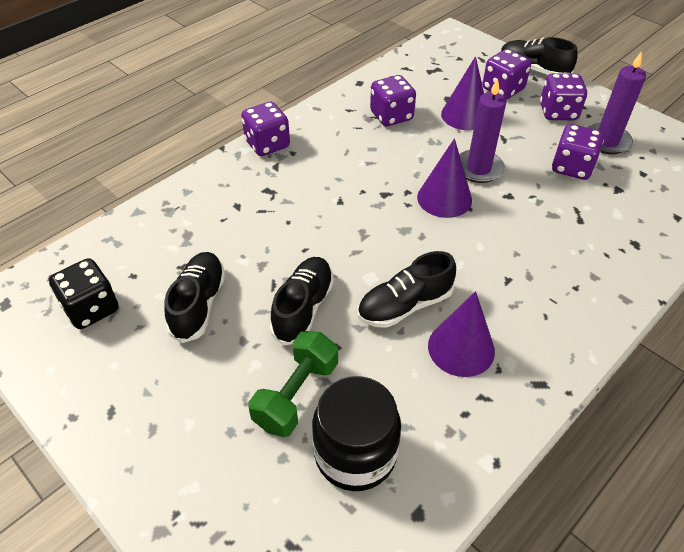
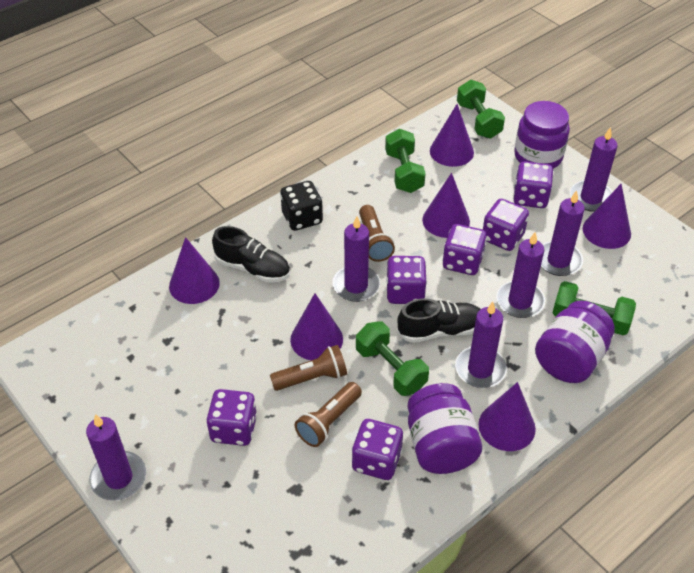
black jar: [312,376,401,491] = 1 -> none = 0
black shoe: [164,252,226,343] [270,257,334,345] [357,251,456,328] [501,37,578,75] = 4 -> [212,226,290,282] [397,298,481,343] = 2
brown flashlight: none = 0 -> [270,345,347,391] [295,382,362,447] [359,205,395,262] = 3
green dumbbell: [248,331,338,437] = 1 -> [356,321,429,396] [385,129,426,193] [457,80,505,138] [552,281,636,335] = 4
purple candle: [459,78,506,183] [587,51,646,154] = 2 -> [86,414,146,501] [332,216,380,302] [455,302,507,388] [496,232,545,318] [541,190,585,276] [570,127,617,212] = 6
purple cone: [417,138,472,218] [428,291,495,377] [441,56,484,130] = 3 -> [169,237,220,304] [290,293,343,360] [422,173,470,238] [430,104,474,167] [478,382,536,451] [583,184,631,249] = 6
purple dice: [241,102,290,156] [370,75,416,126] [483,49,531,99] [540,73,587,120] [552,124,604,180] = 5 -> [207,389,257,446] [352,419,403,480] [386,256,427,304] [442,224,487,275] [483,199,529,251] [513,161,554,208] = 6
purple jar: none = 0 -> [407,383,482,474] [514,101,570,169] [535,301,615,383] = 3

